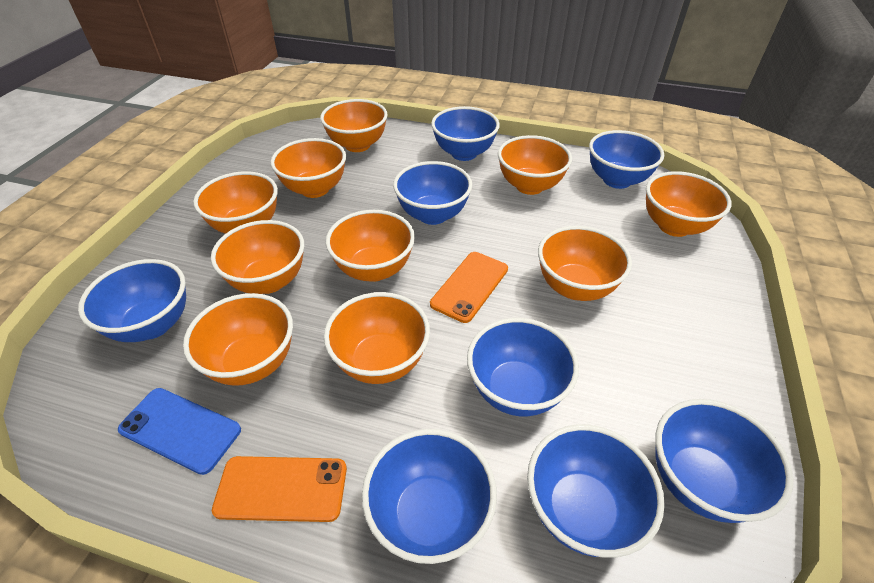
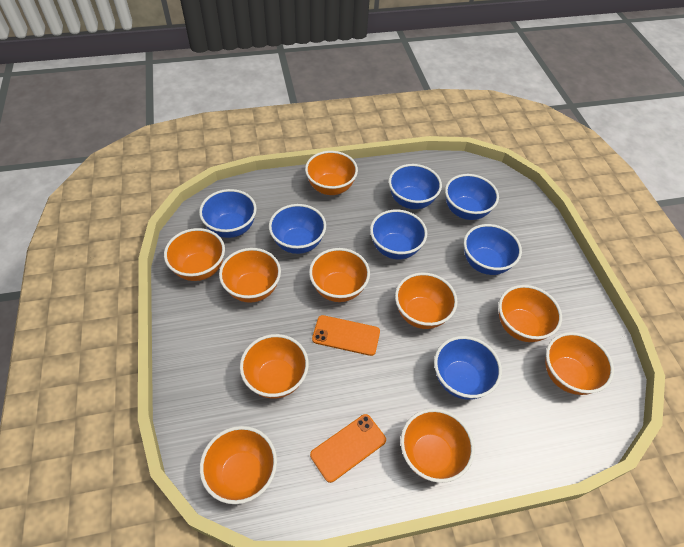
blue bowl: [78,259,186,342] [362,429,497,564] [393,161,472,225] [431,106,500,161] [467,318,579,416] [527,424,665,558] [589,130,664,189] [655,399,793,523] = 8 -> [199,189,257,238] [269,204,326,254] [370,209,427,259] [389,164,442,209] [434,336,502,400] [445,174,499,220] [464,224,522,275] = 7
blue phone: [118,388,241,475] = 1 -> none = 0

